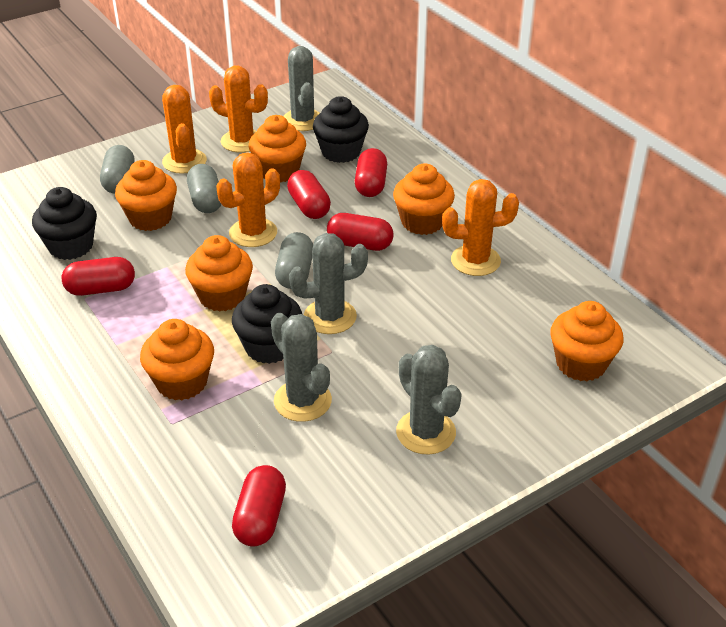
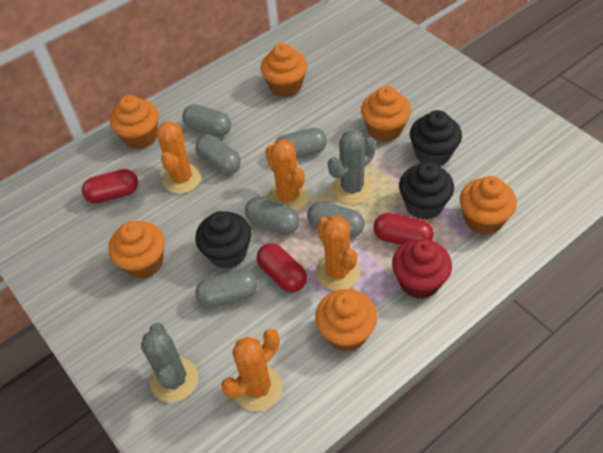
grey cactus: [271,313,332,422] [283,46,320,131] [289,233,368,334] [396,345,462,455] = 4 -> [141,323,198,402] [328,130,376,204] = 2
grey capsule: [100,145,135,193] [187,164,221,213] [275,232,313,289] = 3 -> [182,104,231,137] [195,135,241,175] [195,269,258,308] [245,197,300,235] [274,128,327,159] [307,201,365,238] = 6
red capsule: [62,257,135,296] [232,465,286,547] [287,170,331,219] [327,213,394,251] [355,148,387,197] = 5 -> [82,169,138,204] [257,243,307,293] [373,213,434,245] = 3
red cupcake: none = 0 -> [392,239,452,299] = 1

